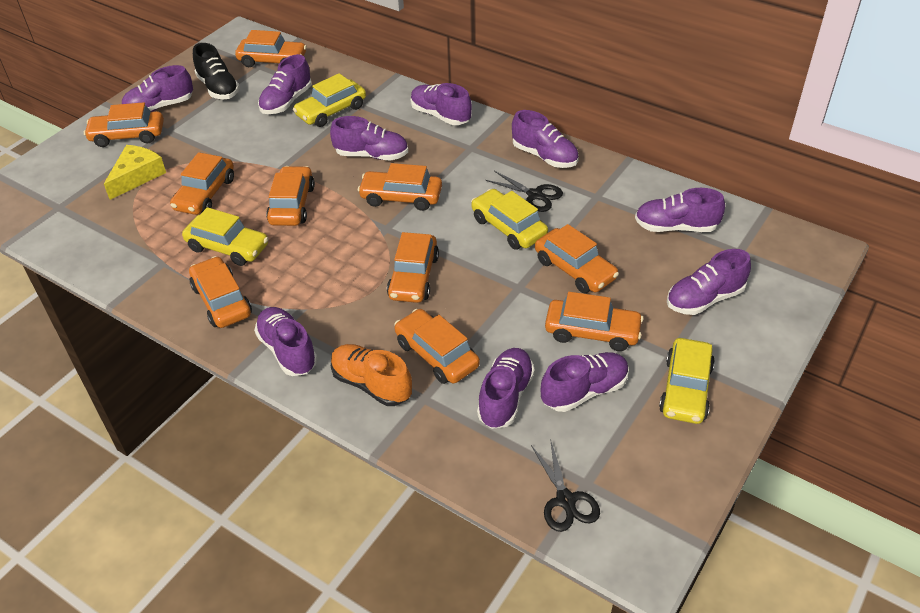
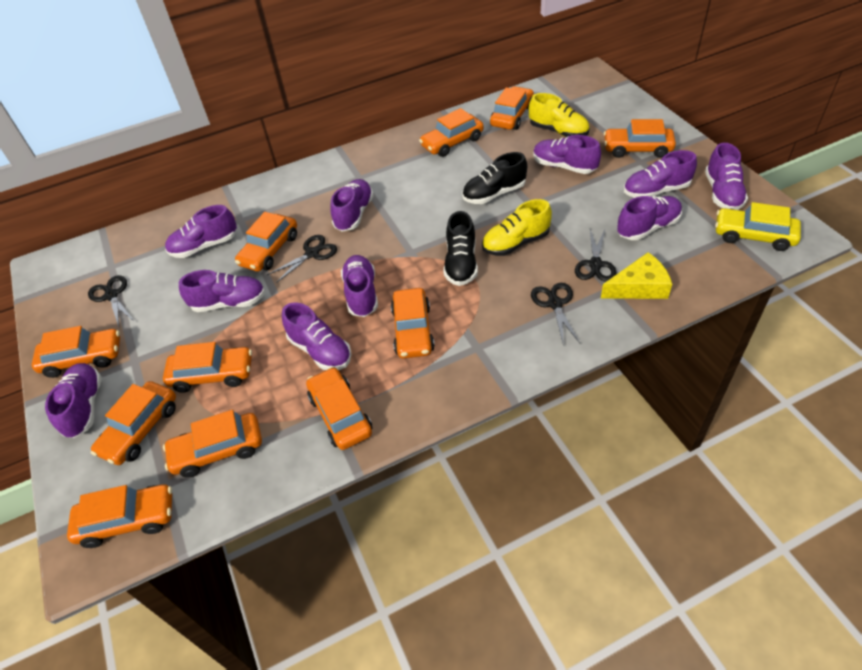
black scissors: [485,171,563,212] [531,439,600,532] = 2 -> [88,275,135,327] [267,235,337,283] [531,283,580,346] [575,229,617,282] = 4
black shoe: [193,43,240,99] = 1 -> [444,211,478,286] [462,152,527,204] = 2
orange car: [84,102,164,147] [170,152,234,215] [189,256,252,328] [235,30,307,67] [266,166,315,226] [358,163,442,211] [387,232,439,303] [394,309,480,384] [535,224,619,293] [545,292,644,351] = 10 -> [31,326,120,378] [67,484,172,548] [91,381,176,465] [163,342,252,393] [163,410,262,478] [235,212,297,272] [306,367,372,450] [391,288,435,358] [419,108,484,157] [490,86,534,130] [604,119,676,158] = 11
orange shoe: [331,344,412,406] = 1 -> none = 0
yellow car: [182,207,269,266] [293,73,366,127] [471,189,548,250] [659,338,715,424] = 4 -> [715,202,801,251] = 1
yellow shoe: none = 0 -> [482,199,552,256] [529,93,590,137] = 2

